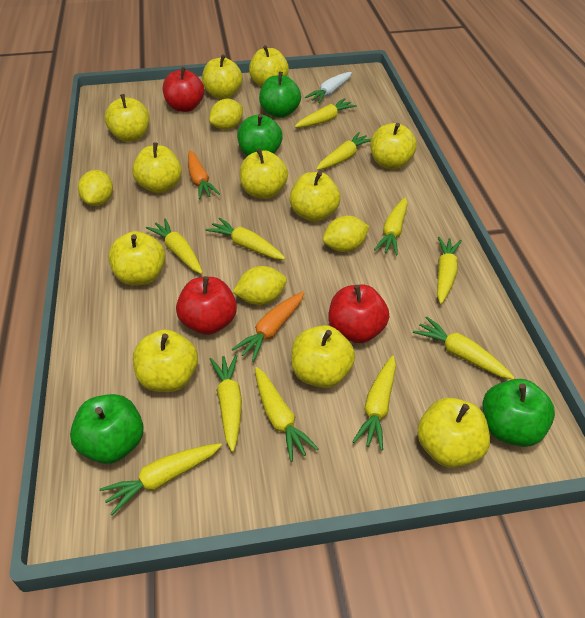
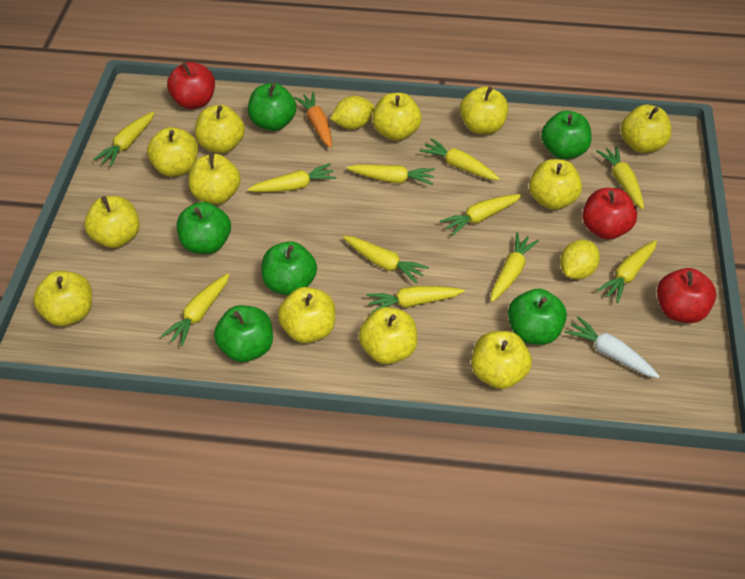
green apple: [70,394,144,464] [237,114,283,156] [259,72,301,118] [482,379,555,447] = 4 -> [177,202,231,254] [214,305,273,362] [248,83,296,131] [262,241,317,295] [508,289,567,345] [541,111,592,159] = 6
orange carrot: [188,150,220,199] [232,292,304,362] = 2 -> [294,92,332,148] = 1
yellow apple: [105,94,150,142] [108,231,166,286] [132,142,182,193] [133,329,198,392] [202,54,243,99] [240,148,288,199] [249,45,289,87] [290,171,340,222] [291,325,355,388] [370,123,417,169] [417,398,490,468] = 11 -> [33,271,92,326] [84,196,140,248] [147,127,198,177] [189,153,241,204] [195,105,245,153] [278,287,335,343] [359,307,417,364] [372,93,422,141] [460,87,509,134] [471,331,532,389] [529,159,582,210] [621,105,672,153] = 12
yellow lemon: [78,170,113,206] [209,99,243,130] [232,266,287,305] [323,216,369,252] = 4 -> [331,96,374,129] [560,240,600,279] = 2

